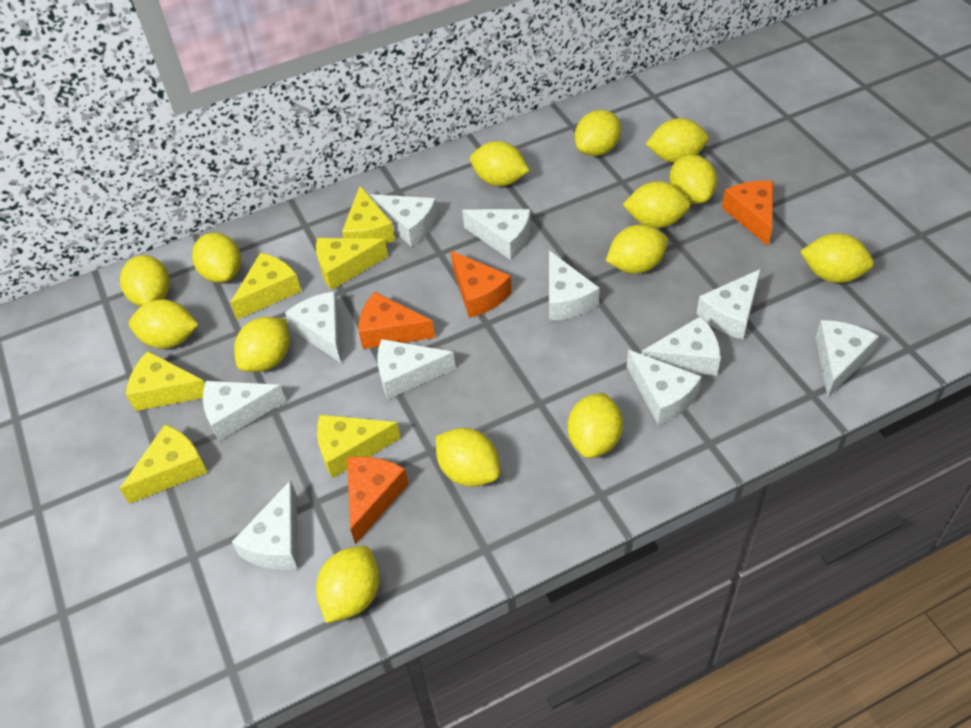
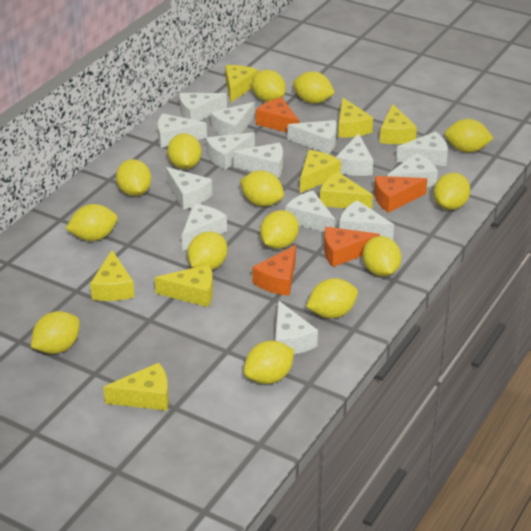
white cheese: [203,381,286,441] [232,480,298,570] [285,291,341,363] [370,194,438,247] [377,339,456,399] [462,209,531,260] [549,250,600,321] [627,350,702,425] [641,316,721,376] [696,269,761,340] [815,320,879,397] = 11 -> [158,113,207,148] [166,167,212,210] [180,93,227,121] [182,204,227,251] [206,132,255,170] [210,102,255,136] [232,142,283,178] [275,300,318,354] [285,191,335,232] [287,120,337,154] [336,133,373,176] [339,200,394,240] [387,153,438,187] [396,131,448,166] = 14
yellow cheese: [120,425,208,504] [126,351,205,411] [230,253,301,320] [316,238,388,290] [317,415,401,478] [342,186,395,244] = 6 -> [90,250,135,301] [103,363,169,411] [155,264,213,307] [225,65,258,103] [300,150,341,193] [320,172,373,209] [338,98,373,138] [380,104,417,144] = 8

